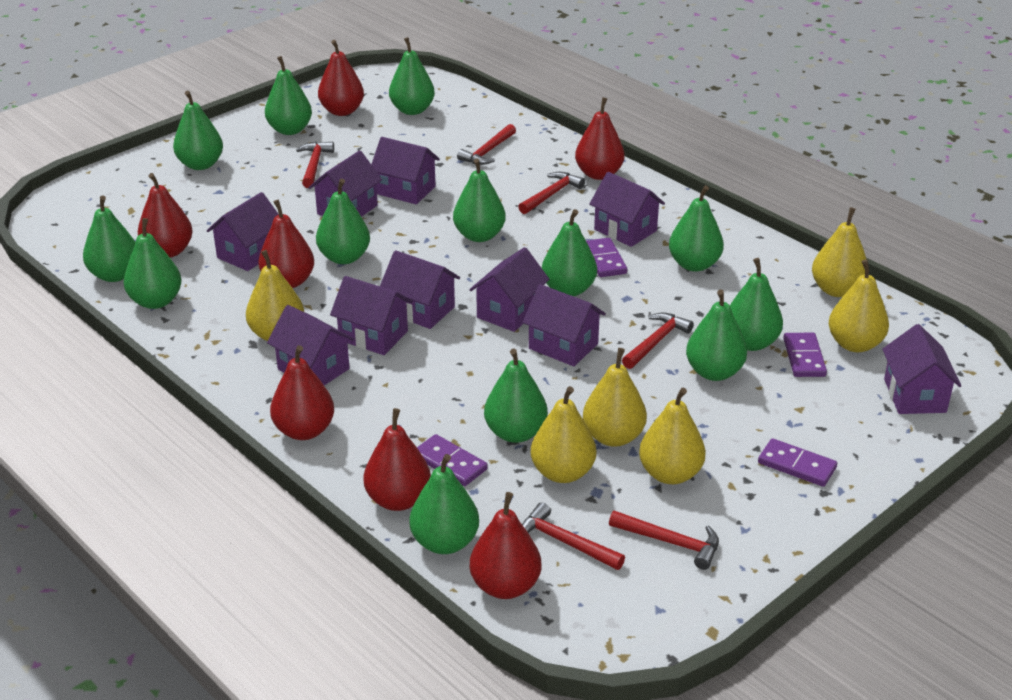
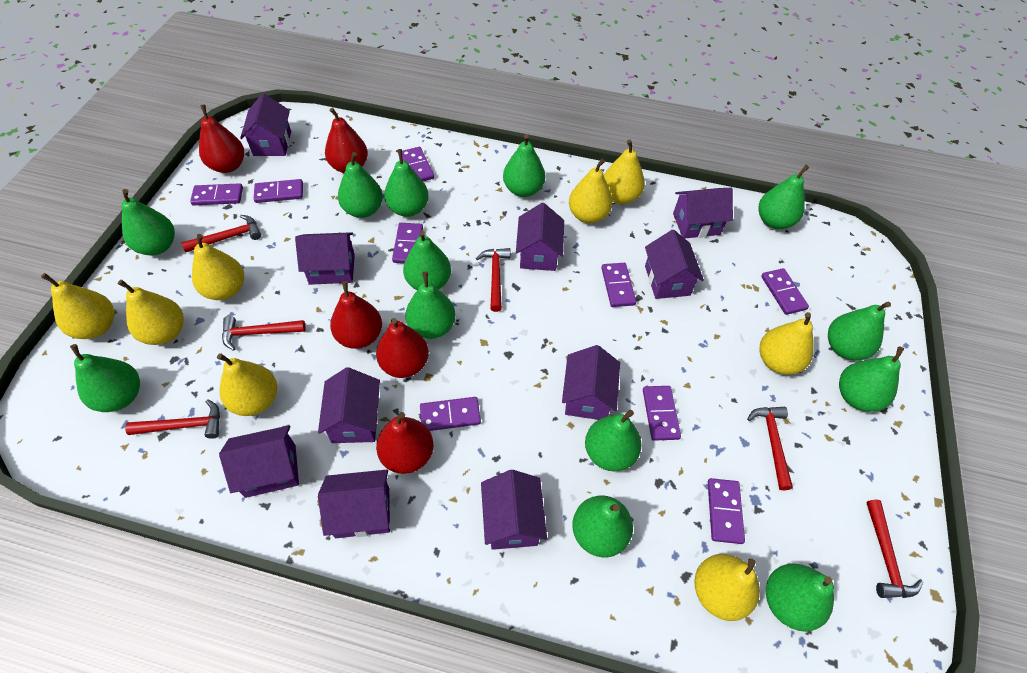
purple domino: [417,434,488,486] [586,238,627,277] [758,438,837,487] [783,333,827,377] = 4 -> [190,183,243,206] [254,179,303,203] [392,223,423,263] [402,147,434,181] [420,397,481,431] [601,263,636,307] [643,386,681,441] [708,478,745,544] [761,268,809,315] = 9
red pear: [138,173,193,258] [258,200,314,288] [270,345,334,440] [318,40,364,116] [363,408,431,511] [470,492,541,599] [575,97,625,180] = 7 -> [199,105,244,173] [325,108,368,173] [330,281,382,349] [376,318,429,378] [376,412,434,474] = 5
yellow pear: [246,250,304,341] [531,386,596,483] [583,348,647,447] [639,388,706,484] [812,207,866,297] [829,259,889,352] = 6 -> [41,273,114,339] [118,280,184,345] [192,234,244,300] [217,353,277,416] [569,159,613,224] [604,140,645,204] [694,554,760,621] [760,312,813,375] = 8

